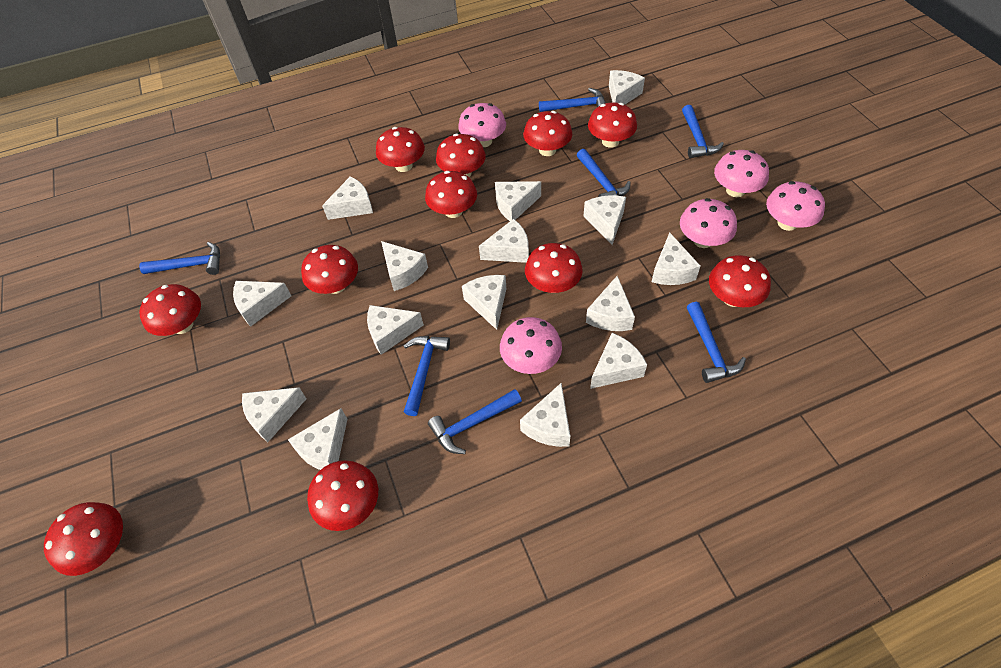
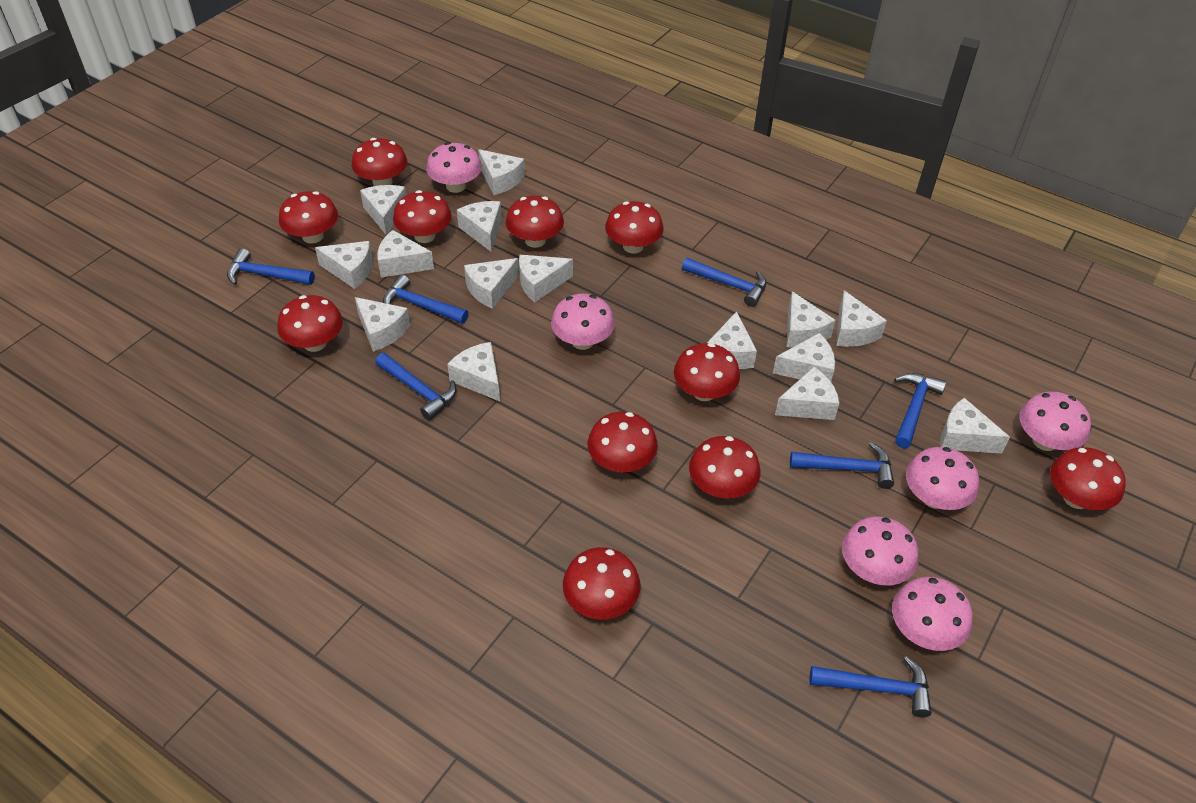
pink mushroom: [458,103,506,147] [500,317,562,374] [680,198,737,248] [714,150,769,197] [766,181,825,231] = 5 -> [426,142,482,193] [551,294,615,350] [842,516,919,585] [892,577,973,651] [906,447,979,510] [1020,392,1091,451] = 6

